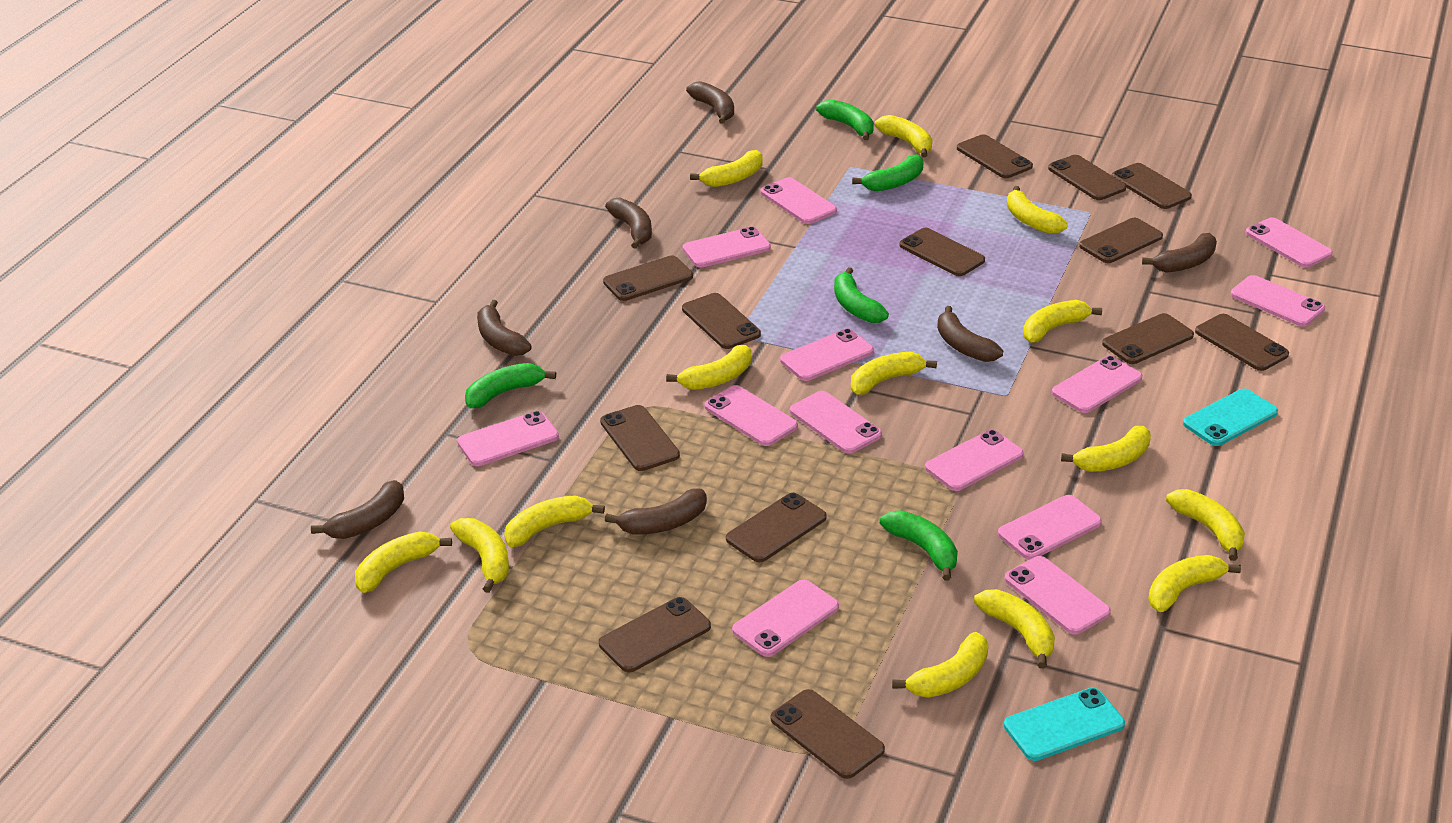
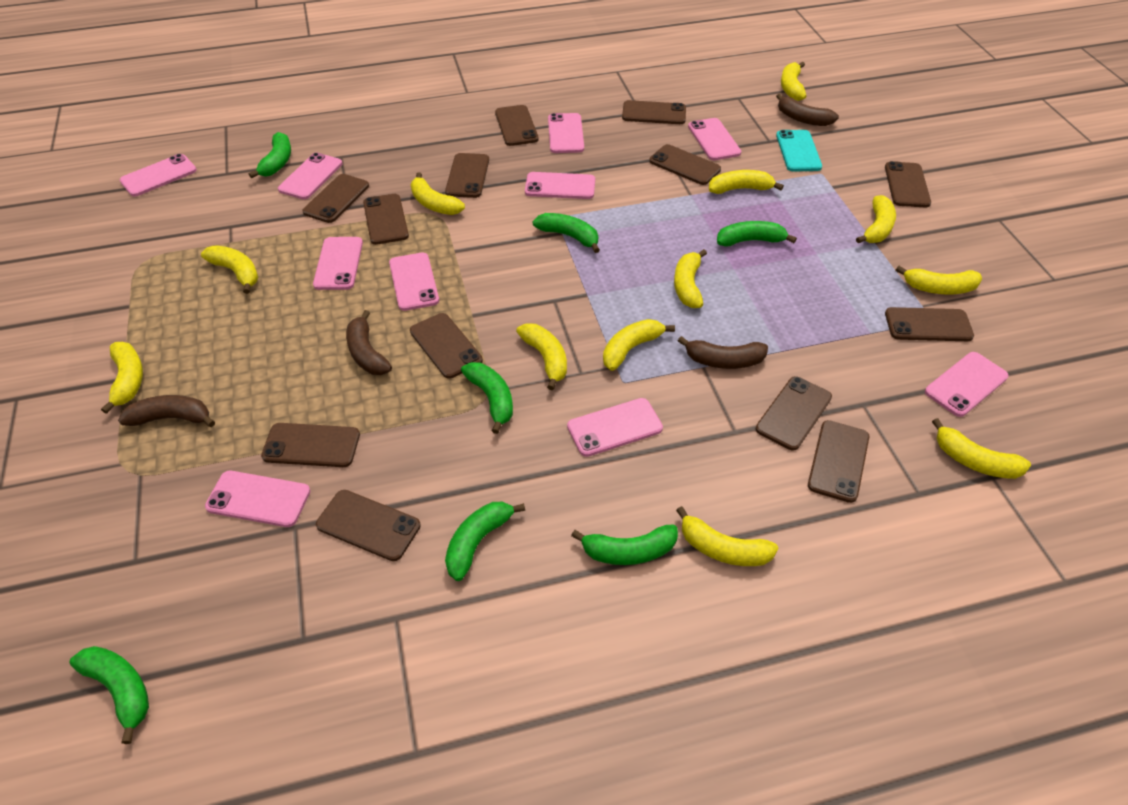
brown banana: [311,480,404,539] [477,300,532,356] [605,198,652,249] [605,489,707,534] [686,81,734,124] [937,306,1003,362] [1142,233,1217,273] = 7 -> [118,395,215,427] [346,310,392,375] [678,336,768,369] [776,94,839,126] = 4
green banana: [465,363,556,408] [816,99,874,140] [834,267,889,323] [852,154,924,191] [880,510,958,581] = 5 -> [69,646,149,744] [249,132,291,179] [445,502,525,581] [461,362,513,434] [533,213,600,253] [571,525,678,565] [717,221,797,247] = 7
pink phone: [457,411,559,466] [683,226,771,268] [705,385,798,446] [732,580,839,657] [761,177,837,224] [780,329,874,381] [790,391,882,454] [925,430,1024,491] [998,495,1102,560] [1005,556,1111,635] [1052,356,1143,413] [1231,275,1325,327] [1245,217,1333,268] = 13 -> [120,154,197,197] [205,471,310,527] [278,152,342,199] [313,237,363,290] [389,253,439,311] [525,172,595,199] [548,113,584,153] [567,398,663,457] [688,118,741,160] [925,352,1009,417] = 10
turquoise phone: [1004,688,1125,761] [1183,388,1278,446] = 2 -> [776,130,822,172] = 1
yellow banana: [355,531,452,593] [450,518,509,593] [504,495,605,547] [666,345,752,390] [690,150,762,187] [851,352,937,395] [875,115,932,158] [892,632,988,698] [974,589,1055,668] [1007,186,1068,234] [1023,300,1102,343] [1061,426,1151,472] [1148,555,1241,612] [1166,489,1245,561] = 14 -> [101,342,143,414] [201,246,259,294] [411,172,465,215] [516,323,567,390] [603,319,675,371] [674,249,707,308] [676,506,779,566] [709,170,784,194] [781,62,806,101] [856,195,896,243] [896,266,982,295] [932,418,1031,479] = 12

